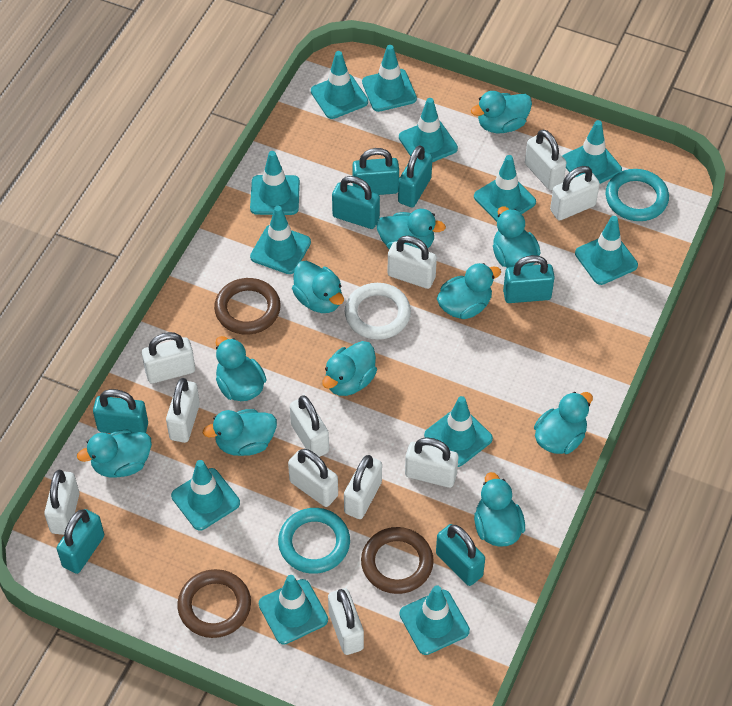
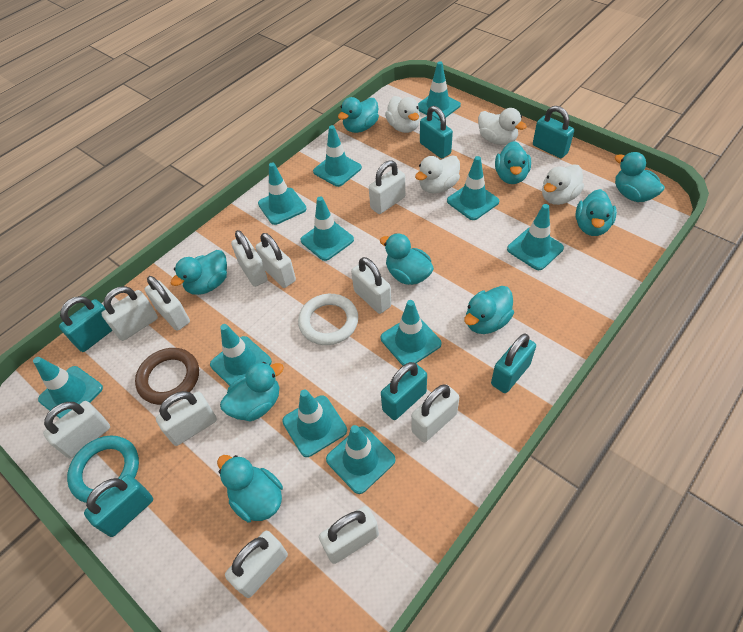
brown ring: [177,569,251,638] [214,278,281,335] [361,527,434,594] = 3 -> [135,348,199,405] = 1
turquoise duck: [77,429,152,478] [203,409,277,456] [216,336,267,401] [292,261,344,313] [322,341,377,396] [376,209,446,250] [437,263,501,319] [471,91,532,134] [474,472,525,547] [493,207,540,268] [534,392,593,454] = 11 -> [171,250,227,295] [217,455,283,522] [220,362,284,422] [338,97,379,133] [380,233,434,285] [464,286,514,334] [495,141,531,184] [576,189,617,236] [615,152,665,202] = 9
turquoise padlock: [56,509,104,574] [93,389,148,433] [332,176,380,229] [352,148,399,195] [398,145,432,207] [436,524,485,586] [503,255,555,303] = 7 -> [59,296,113,352] [84,474,153,537] [381,362,427,420] [420,106,453,159] [491,334,536,393] [533,106,574,158] = 6
turquoise ring: [278,508,350,574] [606,169,669,221] = 2 -> [67,436,139,503] = 1
turquoise traffic cone: [171,460,240,531] [250,151,300,215] [250,206,311,274] [259,575,328,645] [311,51,368,119] [362,45,417,112] [399,98,458,162] [400,585,470,655] [424,396,493,467] [474,155,536,222] [563,120,622,184] [575,216,638,285] = 12 -> [33,357,103,418] [210,324,272,386] [258,162,307,225] [282,389,347,457] [301,196,354,261] [313,125,362,187] [326,425,395,494] [381,300,442,366] [418,61,461,121] [447,156,499,220] [507,204,564,270] = 11
white duck: none = 0 -> [385,96,420,133] [415,156,460,194] [478,108,527,145] [542,164,584,205] = 4

